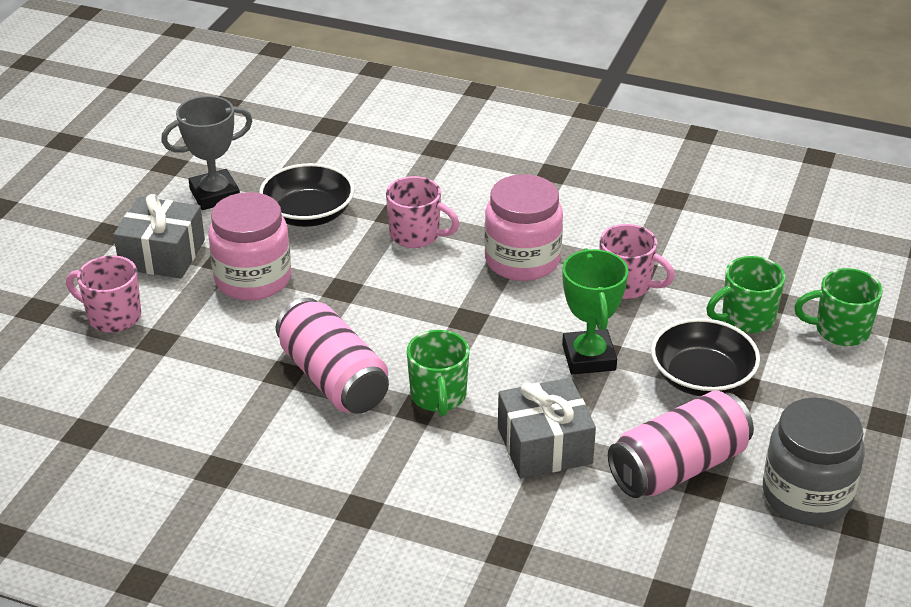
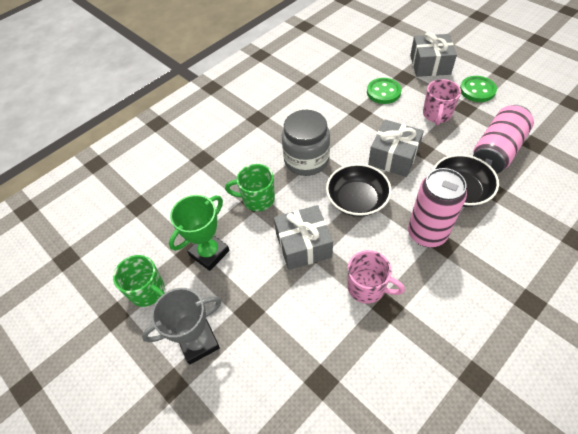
green button: none = 0 -> [367,78,401,104] [460,76,497,102] = 2
green mug: [407,330,469,416] [706,256,785,333] [794,268,883,346] = 3 -> [113,255,165,307] [225,164,275,211] = 2
grey gift: [113,194,205,279] [498,378,596,478] = 2 -> [274,205,333,270] [368,120,424,177] [410,32,457,77] = 3
pink jar: [208,192,291,301] [484,174,563,281] = 2 -> none = 0
pink mug: [66,255,141,333] [386,176,459,248] [599,224,675,299] = 3 -> [348,250,405,304] [423,79,461,125] = 2

